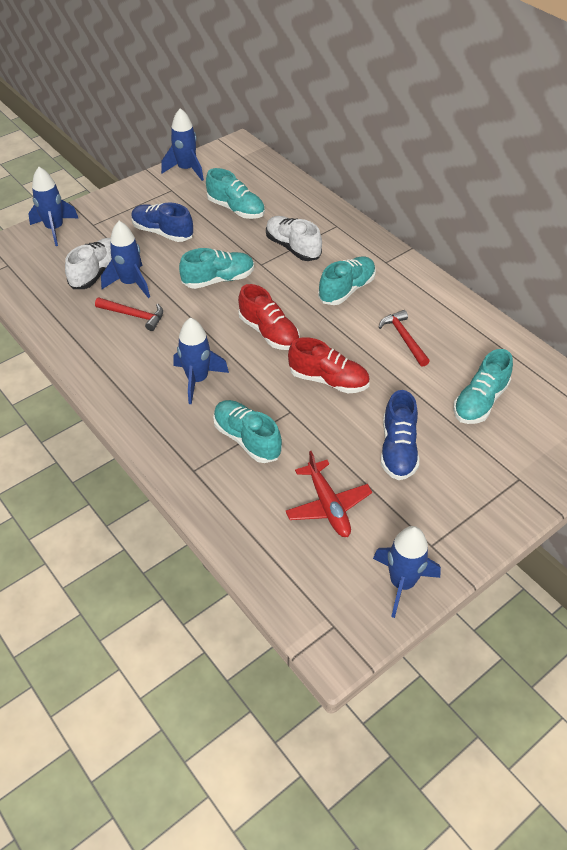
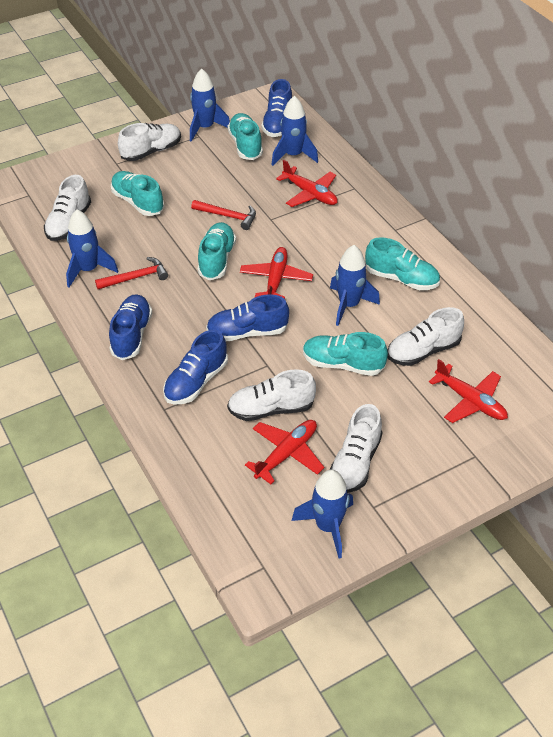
blue shoe: [131,202,193,242] [381,390,419,480] = 2 -> [109,294,152,360] [163,330,228,404] [206,294,289,341] [262,79,292,137] = 4
red plane: [285,451,372,537] = 1 -> [240,247,313,299] [245,420,324,484] [276,160,338,207] [429,359,508,423] = 4
red shoe: [238,284,300,350] [288,337,370,393] = 2 -> none = 0
white shoe: [65,238,112,289] [266,216,322,261] = 2 -> [44,175,91,241] [118,123,181,161] [227,369,316,421] [330,404,382,493] [387,307,464,366] = 5

